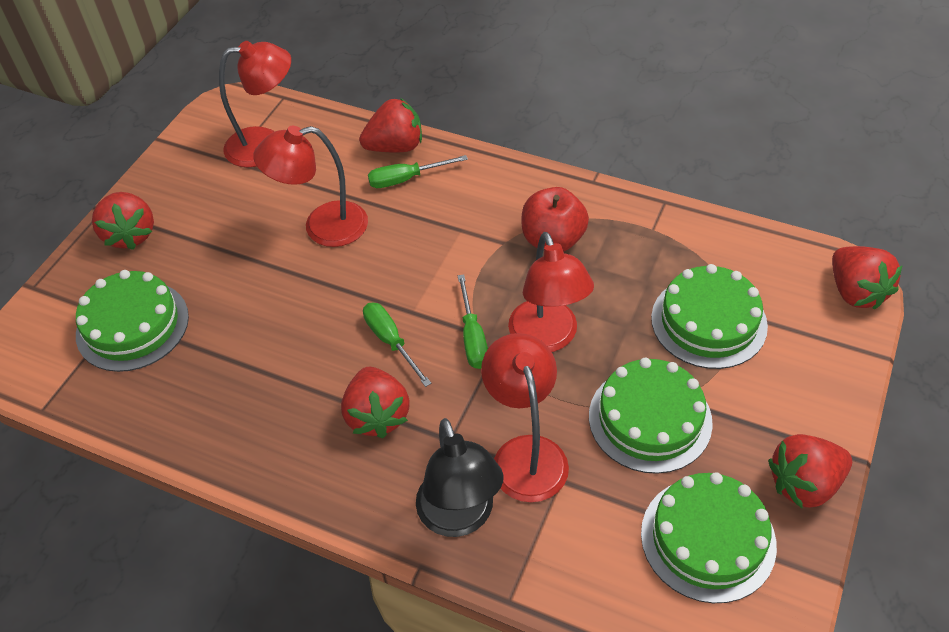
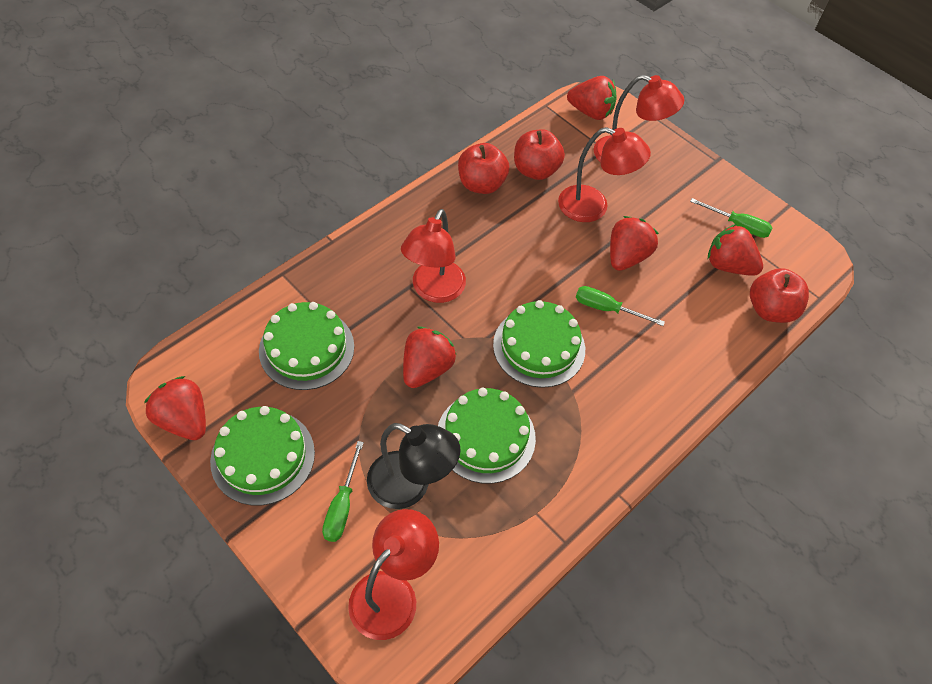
red apple: [522,187,589,252] = 1 -> [458,143,509,194] [514,129,565,180] [750,268,809,323] = 3

